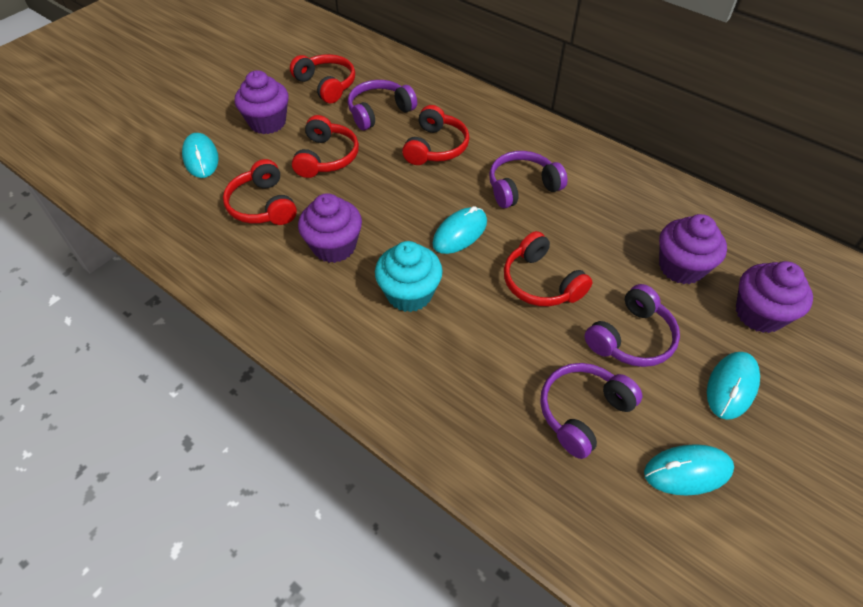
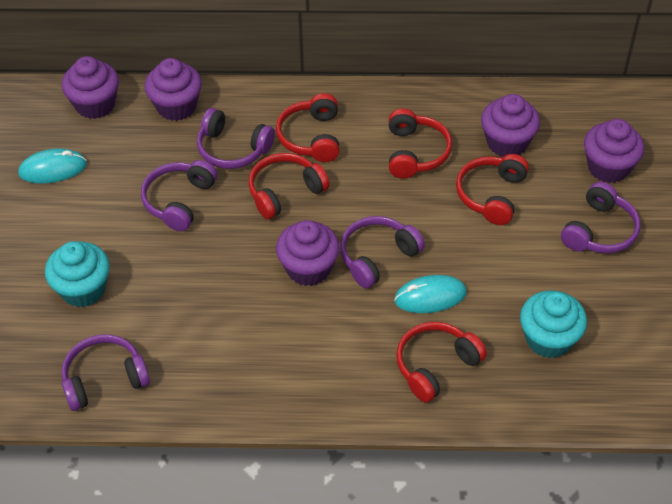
purple cupcake: [235,70,289,134] [298,193,362,263] [659,214,727,284] [736,261,813,333] = 4 -> [62,56,119,119] [144,58,202,121] [276,220,340,286] [481,94,540,156] [584,119,644,183] = 5
purple headphones: [348,80,417,130] [489,151,568,208] [540,363,643,459] [585,284,680,367] = 4 -> [61,334,150,411] [141,160,217,231] [197,108,275,169] [340,216,425,288] [561,182,640,254] = 5
turquoise cupcake: [375,241,443,312] = 1 -> [45,241,110,307] [520,290,587,359] = 2
turquoise mouse: [182,133,219,178] [432,206,487,254] [644,444,734,496] [707,352,760,420] = 4 -> [18,149,87,183] [394,275,467,313] = 2

